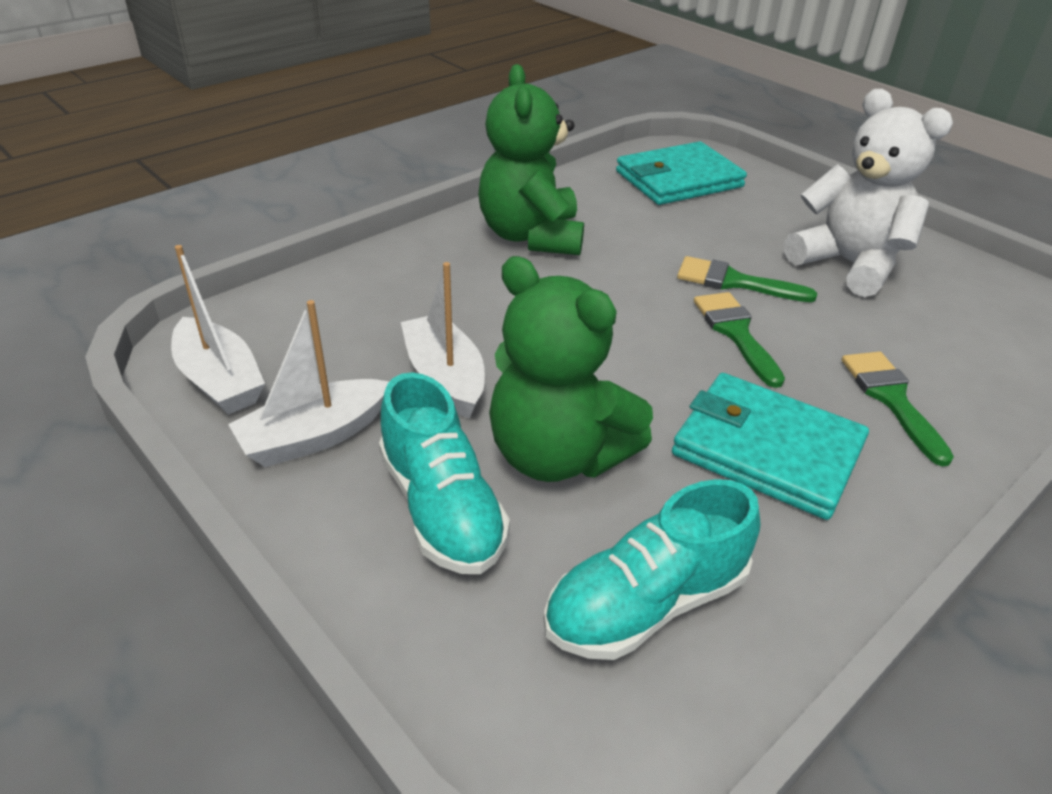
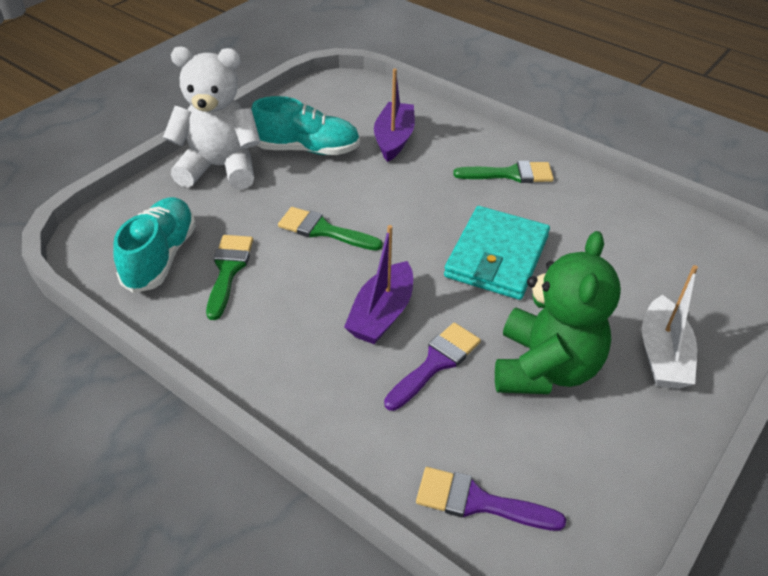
green teddy bear: [478,64,584,255] [489,256,653,482] = 2 -> [495,231,621,394] = 1
purple boat: none = 0 -> [344,225,413,344] [374,68,415,162] = 2
purple brush: none = 0 -> [384,323,481,411] [416,467,566,531] = 2
turquoise wallet: [616,141,747,205] [672,373,869,520] = 2 -> [444,206,550,300] = 1
white boat: [171,245,265,415] [228,300,389,467] [401,262,485,419] = 3 -> [642,265,698,389] = 1

